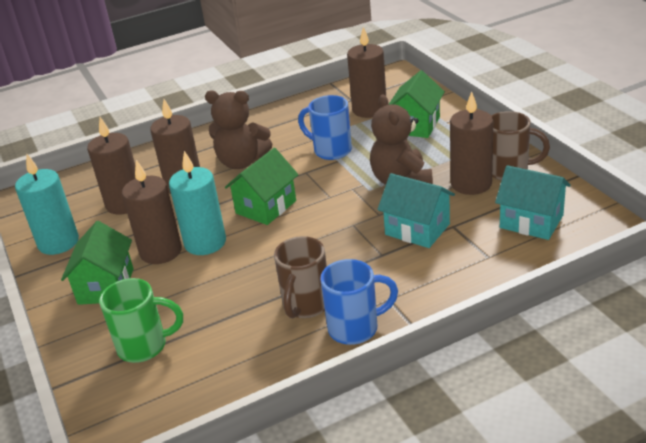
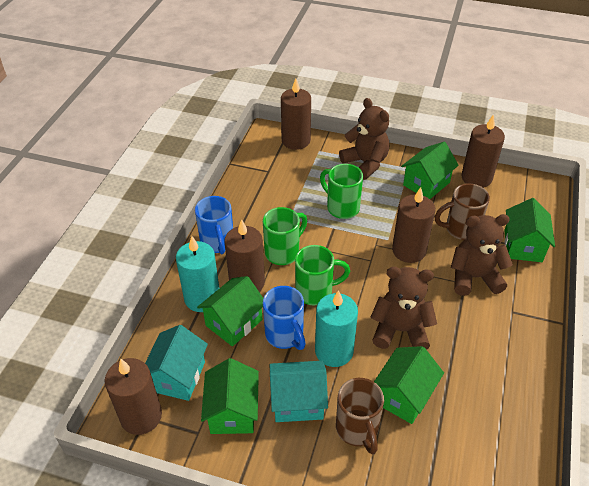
brown teddy bear: [205,90,272,169] [370,94,433,185] = 2 -> [339,98,389,180] [371,267,437,350] [451,214,513,296] = 3
green house: [61,221,133,305] [225,148,299,225] [389,70,445,138] = 3 -> [197,276,263,347] [201,358,259,434] [374,346,444,424] [401,142,459,199] [504,198,555,262] = 5
green mug: [99,278,183,363] = 1 -> [263,207,307,265] [295,245,350,306] [320,164,363,219] = 3

